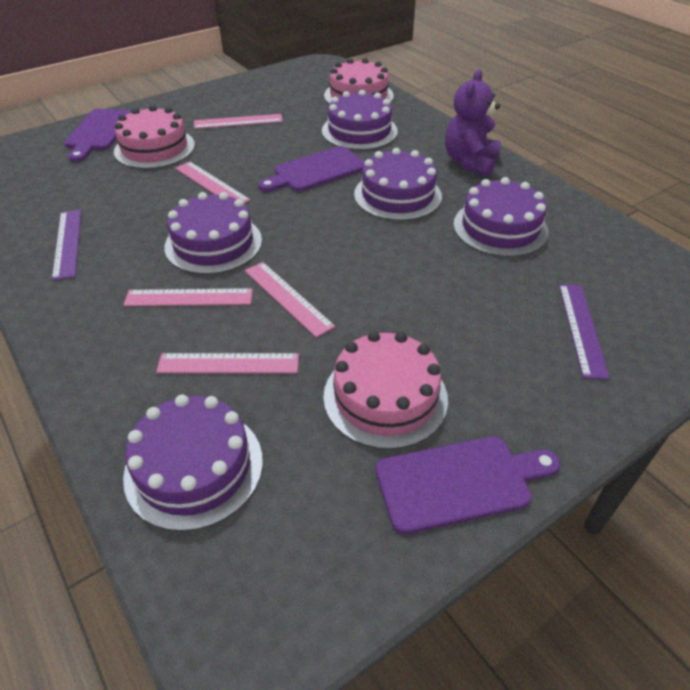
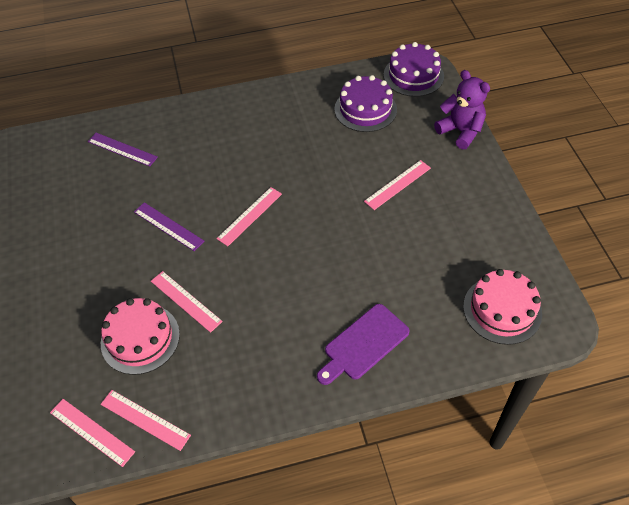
pink cake: [114,105,195,169] [323,331,448,449] [324,58,393,104] = 3 -> [101,298,180,375] [463,269,542,345] = 2
purple cake: [123,394,263,531] [164,192,262,275] [322,90,398,150] [354,148,442,221] [453,177,549,257] = 5 -> [334,75,397,132] [384,42,444,97] = 2
purple cutting board: [64,109,131,162] [258,146,365,192] [375,436,560,534] = 3 -> [317,304,410,385] = 1

